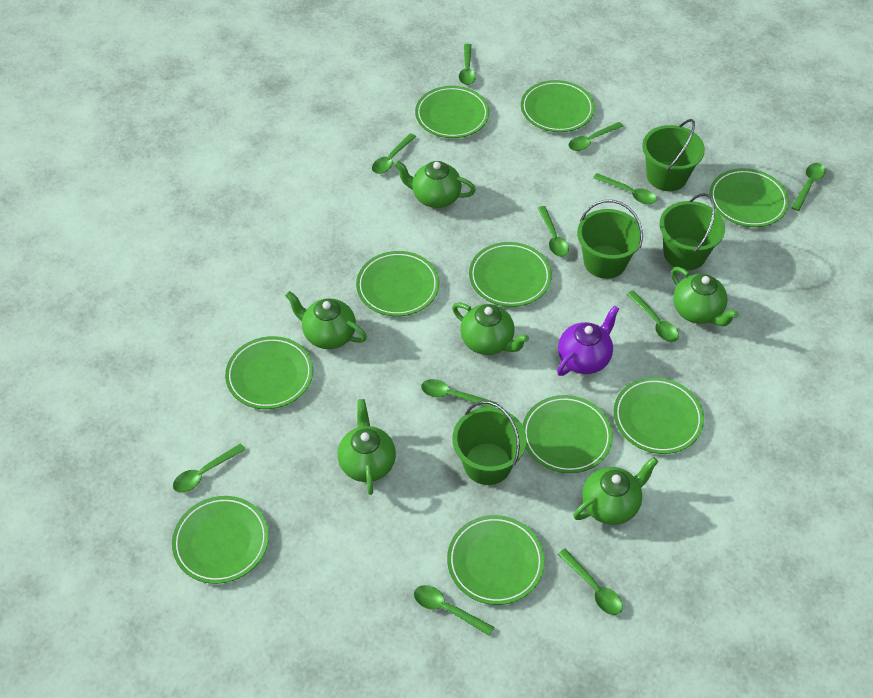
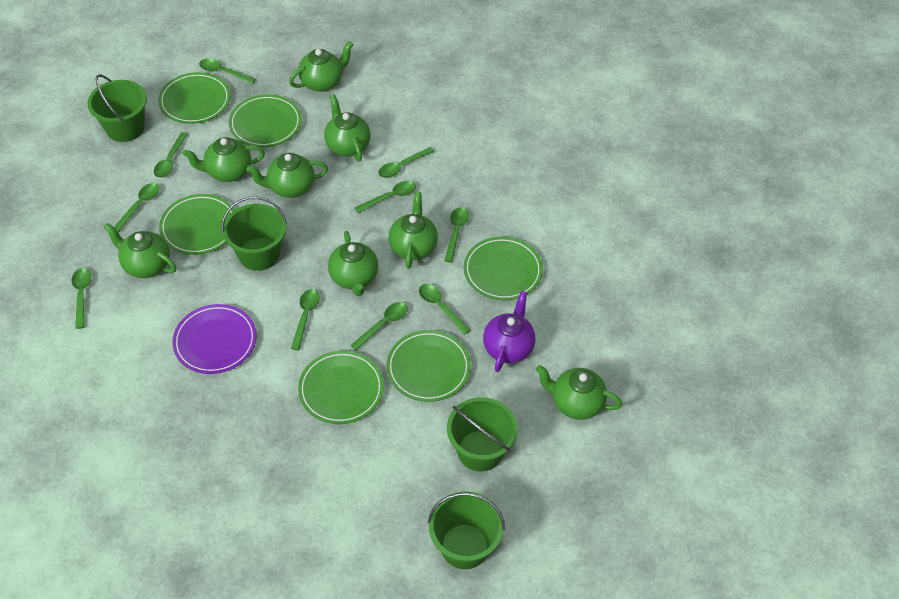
green plate: [172,496,269,584] [225,336,313,409] [356,251,439,316] [415,86,489,138] [447,515,545,605] [469,242,552,307] [521,80,595,132] [522,395,613,473] [614,377,704,454] [709,168,789,227] = 10 -> [158,72,230,124] [159,194,234,255] [229,94,302,147] [298,351,384,424] [387,330,471,402] [464,236,543,300] = 6
green spoon: [173,443,246,493] [372,133,416,174] [414,585,494,636] [421,379,497,408] [459,44,476,85] [538,206,569,257] [558,549,623,615] [568,122,624,151] [593,173,657,204] [627,291,679,342] [791,163,825,211] = 11 -> [72,268,91,329] [114,183,159,232] [154,132,188,178] [199,58,256,84] [291,289,320,350] [350,302,408,351] [355,181,416,213] [379,147,435,178] [419,284,470,335] [444,207,469,263] = 10
green teapot: [285,291,367,349] [338,399,396,495] [394,160,476,208] [452,302,529,355] [573,457,658,525] [671,267,739,326] = 6 -> [104,223,177,278] [183,137,265,182] [246,153,328,198] [289,41,353,92] [324,95,370,161] [328,231,378,296] [389,192,438,269] [536,365,622,420] = 8
purple plate: none = 0 -> [172,304,257,374] = 1

